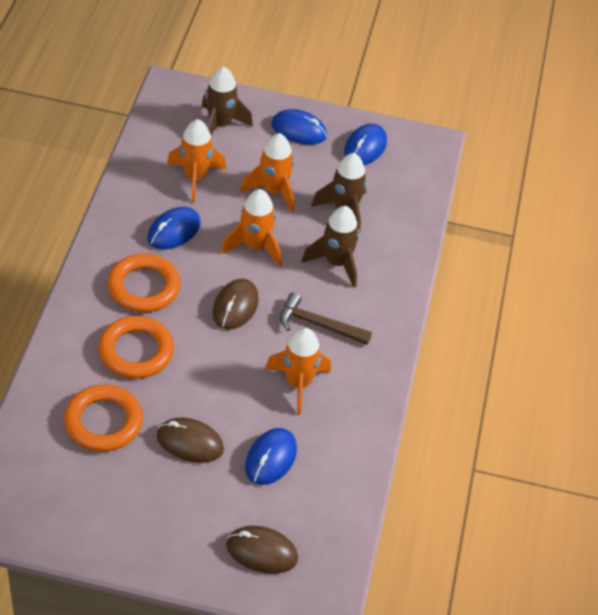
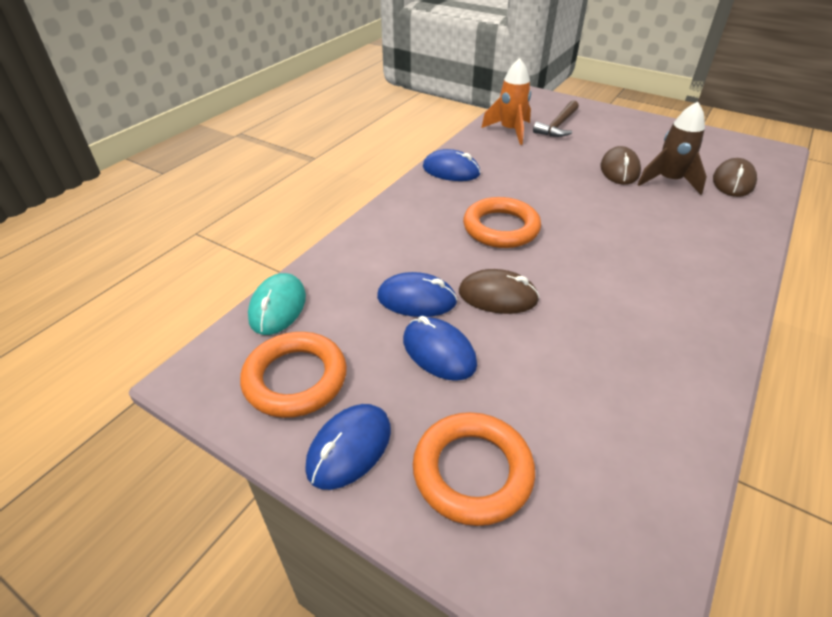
brown rocket: [202,66,253,136] [302,206,360,287] [311,153,367,234] = 3 -> [637,102,707,195] = 1
orange rocket: [167,119,226,202] [221,189,282,267] [240,133,294,213] [265,327,331,415] = 4 -> [481,58,531,145] = 1
turquoise mouse: none = 0 -> [248,273,306,335] = 1

